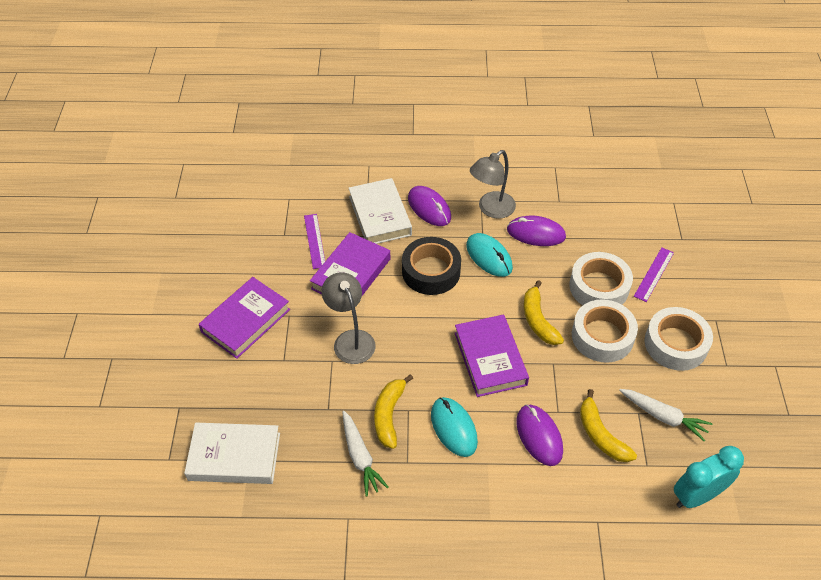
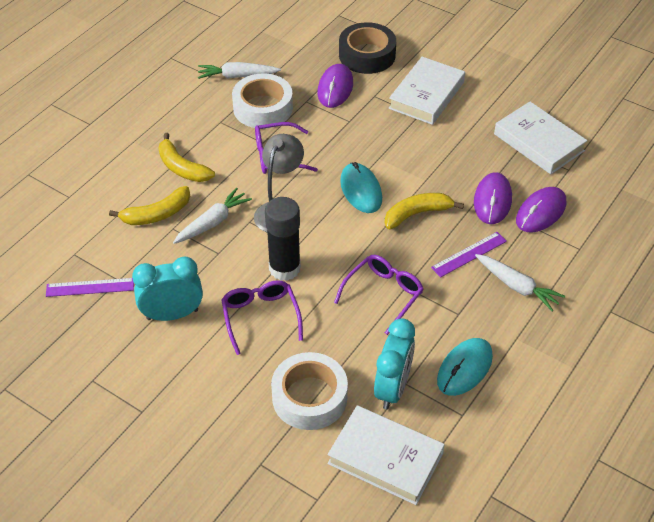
black glue stick: none = 0 -> [265,197,301,281] = 1
grey lamp: [321,272,376,364] [470,150,516,219] = 2 -> [254,134,304,232] = 1
purple book: [199,277,290,359] [310,232,390,296] [455,314,529,397] = 3 -> none = 0
purple glasses: none = 0 -> [221,280,303,355] [255,122,318,174] [334,255,424,335] = 3
turquoise clock: [674,446,744,508] = 1 -> [132,257,203,321] [374,318,415,410] = 2
white book: [184,423,280,484] [349,178,412,244] = 2 -> [328,405,445,505] [389,57,465,125] [494,102,588,174] = 3
white carrot: [342,411,389,497] [619,389,712,441] = 2 -> [173,188,252,244] [198,62,281,79] [475,254,565,311] = 3
white tape: [569,252,633,305] [572,299,638,363] [644,307,713,371] = 3 -> [232,73,293,129] [271,352,348,430] = 2

